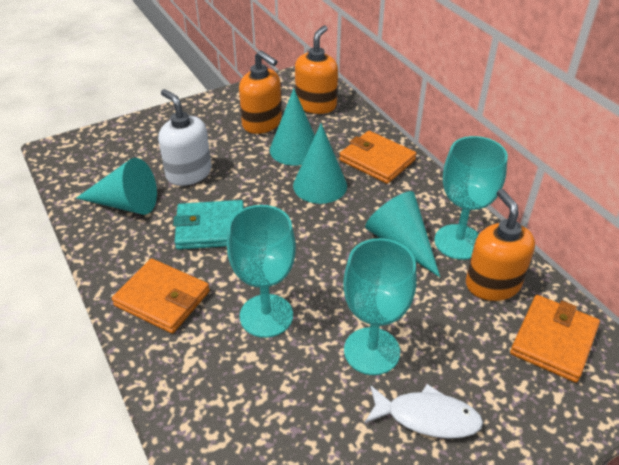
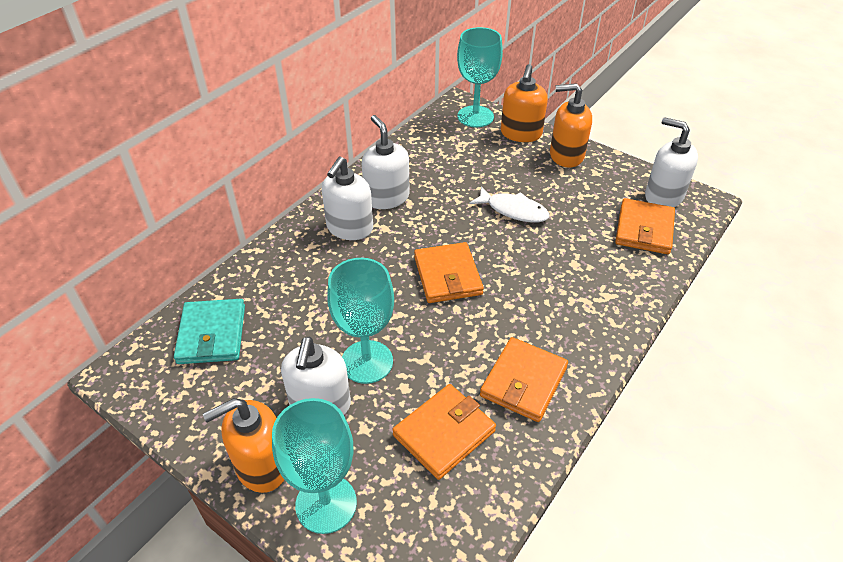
orange wallet: [112,258,210,334] [339,131,417,184] [510,295,600,383] = 3 -> [392,384,496,480] [414,242,484,303] [480,337,568,422] [615,198,675,254] = 4
turquoise cone: [76,158,157,215] [270,89,315,166] [293,123,347,204] [365,191,440,277] = 4 -> none = 0
white soap dispenser: [158,89,212,186] = 1 -> [281,337,351,415] [322,157,373,240] [362,115,410,209] [645,117,698,207] = 4

